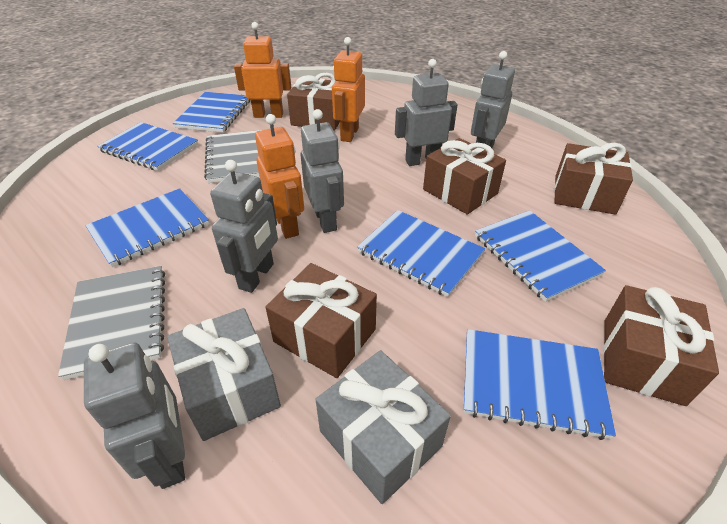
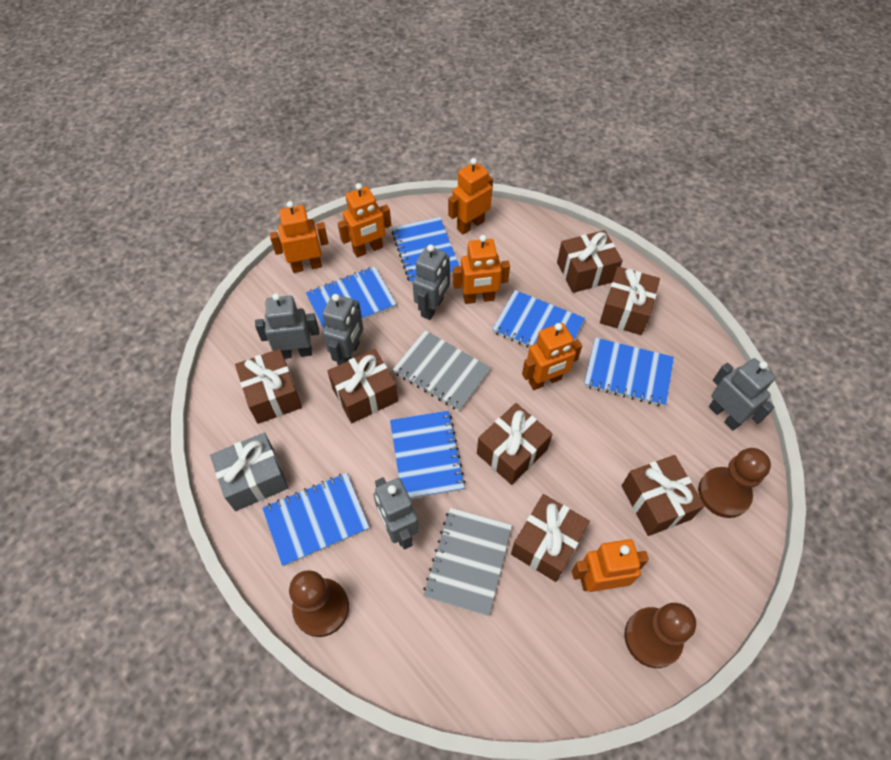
brown gift: [265,263,377,378] [287,73,340,130] [423,138,506,215] [554,143,633,215] [603,285,719,406] = 5 -> [235,349,302,424] [327,349,398,423] [477,403,552,485] [511,494,590,582] [557,230,623,293] [600,267,660,335] [622,455,705,536] = 7
brown pawn: none = 0 -> [289,570,349,637] [624,603,696,668] [698,448,771,518] = 3
grey gift: [167,308,281,441] [315,350,451,504] = 2 -> [210,433,288,511] = 1
orange robot: [234,22,291,118] [255,114,304,239] [332,37,365,142] = 3 -> [270,201,328,273] [338,183,391,257] [448,158,493,235] [453,235,510,304] [522,323,582,390] [572,539,649,592] = 6

